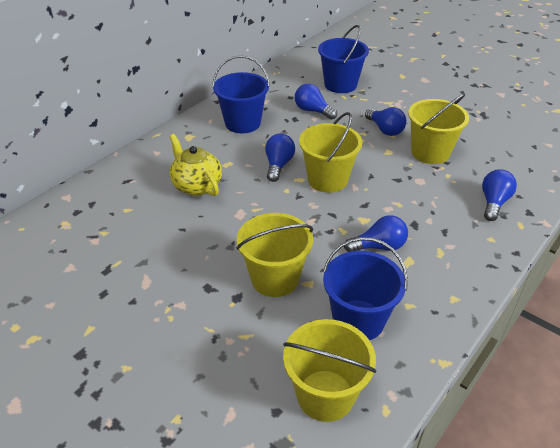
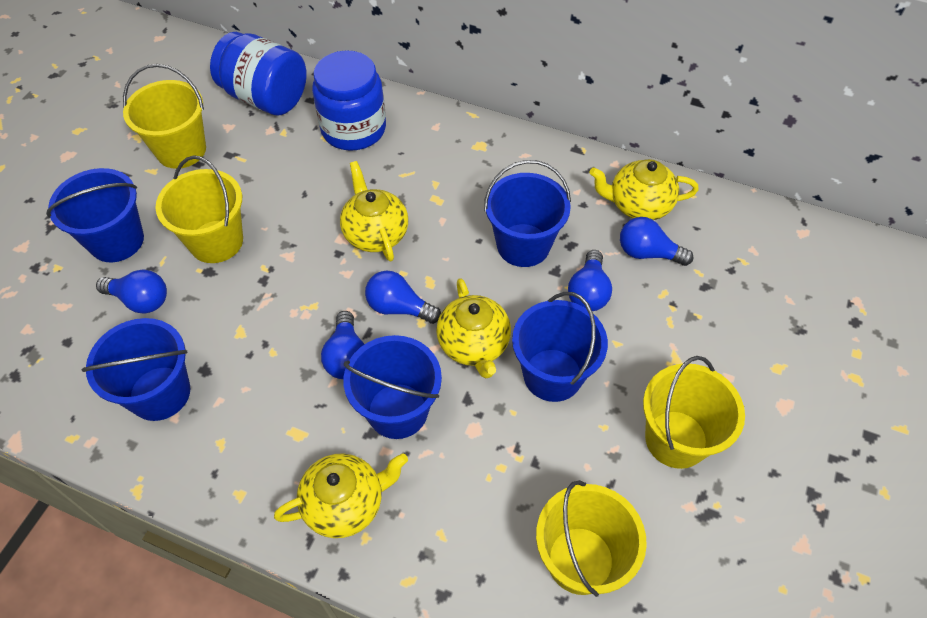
blue bucket: [212,55,270,133] [318,25,369,93] [323,237,408,340] = 3 -> [46,168,144,262] [82,318,190,421] [343,335,442,439] [484,160,571,267] [512,292,608,402] = 5
blue jar: none = 0 -> [210,32,307,115] [312,50,386,151] = 2
yellow teapot: [169,134,222,196] = 1 -> [274,453,408,538] [340,161,408,262] [436,278,511,378] [590,159,699,220] = 4

